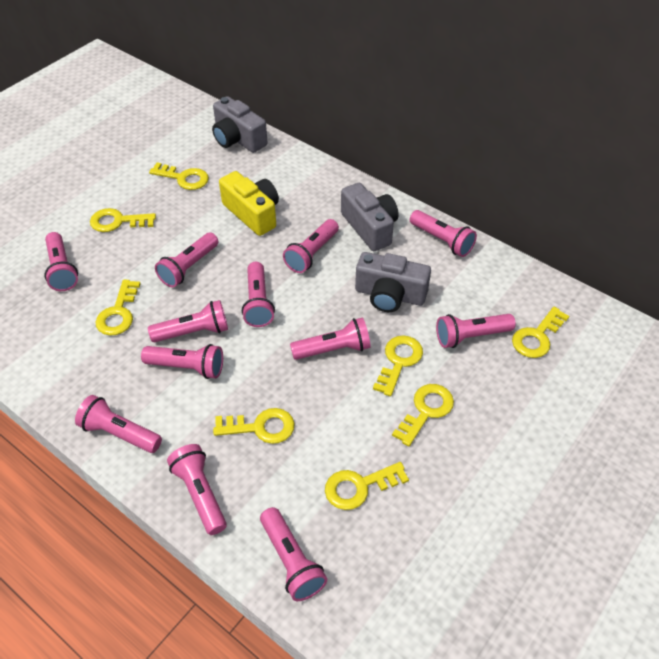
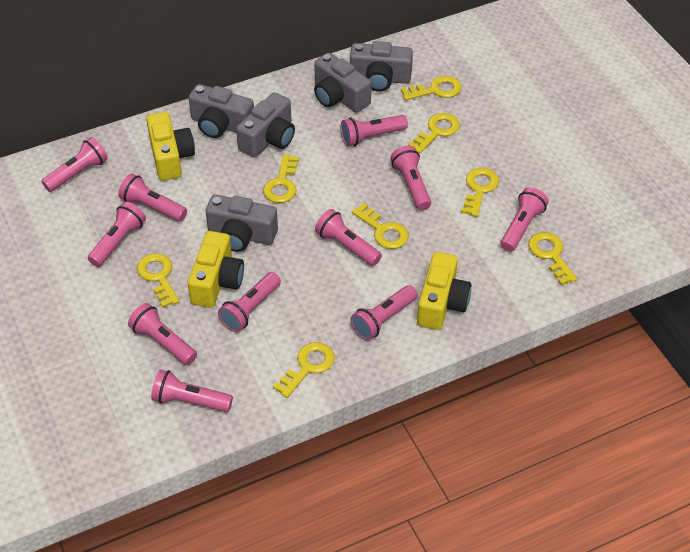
grey camera: [212,96,268,153] [341,183,399,251] [355,252,431,312] = 3 -> [189,84,254,138] [206,195,278,252] [236,92,295,158] [314,53,371,113] [350,41,413,92] = 5
pink flashlight: [44,232,78,291] [75,395,162,453] [141,344,223,379] [148,300,228,342] [155,232,218,287] [167,444,227,535] [242,262,275,327] [260,507,327,601] [283,219,339,273] [290,317,371,360] [410,210,477,257] [436,314,516,348] = 12 -> [41,137,108,192] [88,202,146,267] [118,173,187,222] [128,303,197,365] [151,369,233,412] [218,272,281,332] [315,209,382,266] [341,115,408,146] [350,285,418,341] [390,146,431,210] [500,187,548,252] = 11
yellow camera: [219,171,279,236] = 1 -> [146,112,195,181] [187,231,244,308] [417,252,472,330] = 3

